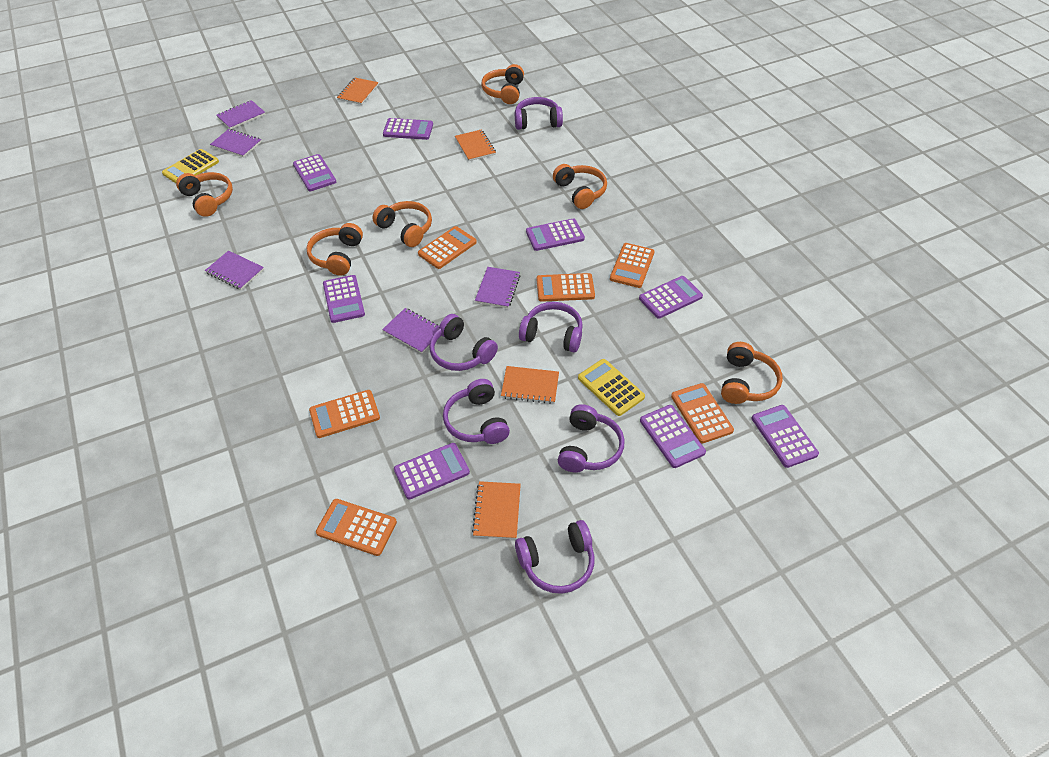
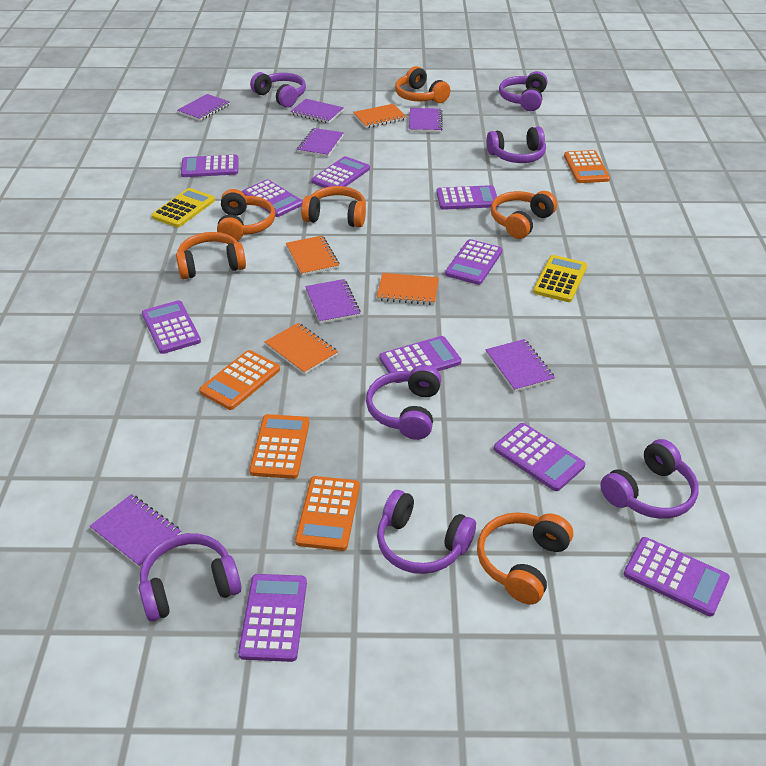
orange calculator: [309,390,380,438] [316,499,397,556] [418,226,477,269] [537,273,595,302] [610,243,655,288] [671,383,734,443] = 6 -> [199,350,280,410] [249,414,309,479] [295,476,360,551] [564,150,610,183] = 4
purple calculator: [293,154,336,191] [323,275,365,323] [383,118,433,140] [394,443,470,499] [526,218,585,251] [639,276,703,319] [640,405,706,468] [752,405,819,468] = 8 -> [142,300,201,354] [181,155,239,177] [238,574,307,662] [242,179,303,217] [311,156,370,188] [379,336,462,383] [436,185,499,210] [445,239,502,285] [494,423,585,491] [624,537,730,617] = 10
purple headphones: [430,314,498,371] [443,379,510,444] [515,97,563,130] [515,520,595,594] [519,302,583,352] [558,404,625,473] = 6 -> [139,533,242,621] [250,72,306,108] [366,365,441,440] [377,490,476,574] [486,126,546,163] [499,71,547,111] [600,439,699,519] = 7
purple notebook: [205,251,264,290] [210,129,261,157] [216,100,265,129] [382,308,439,353] [475,267,520,308] = 5 -> [90,494,181,568] [177,94,230,121] [290,99,344,123] [297,128,344,157] [305,279,361,324] [409,108,443,132] [485,339,555,392] = 7

